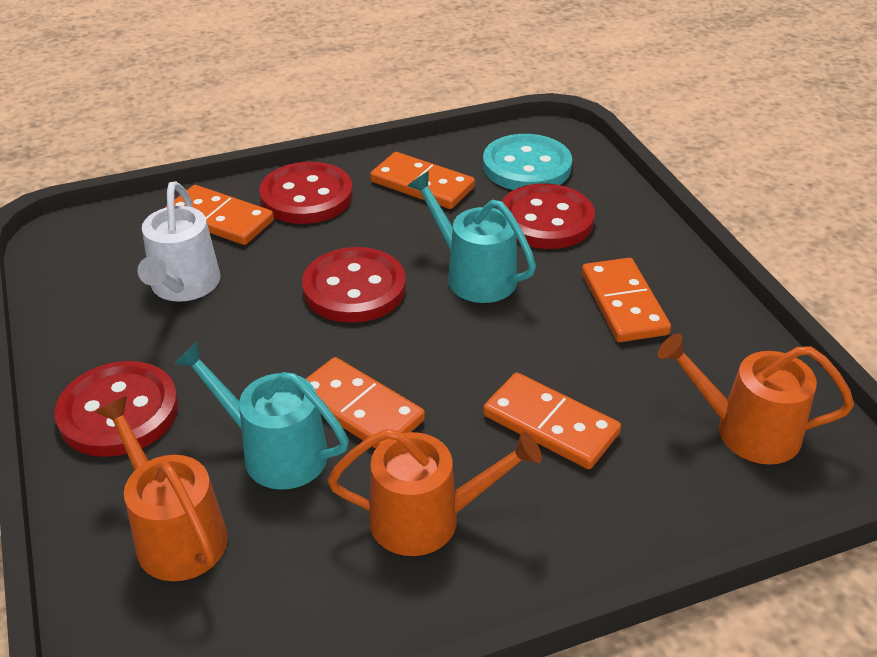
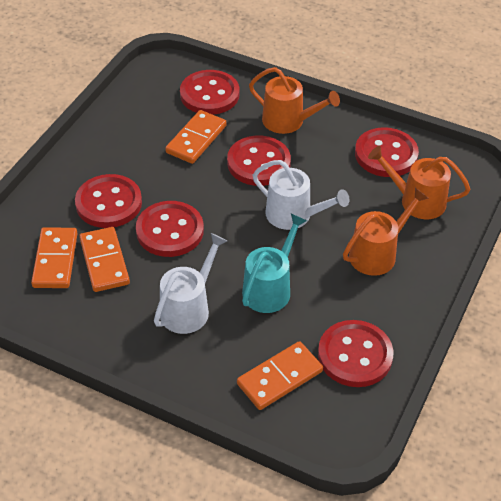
orange domino: [165,185,274,245] [306,357,425,449] [370,152,475,209] [483,372,621,469] [582,258,671,342] = 5 -> [31,227,78,288] [79,227,130,292] [165,110,227,164] [237,341,323,410] = 4
red button: [55,361,179,457] [259,162,353,224] [302,247,406,323] [502,183,595,249] = 4 -> [75,174,142,228] [136,201,204,257] [180,70,239,115] [227,135,291,186] [318,320,393,387] [355,127,419,177] = 6
turquoise button: [483,134,572,190] = 1 -> none = 0
turquoise watering can: [174,342,349,490] [408,171,536,303] = 2 -> [242,214,307,313] = 1
white watering can: [137,181,221,302] = 1 -> [154,233,227,334] [253,160,349,230] = 2

